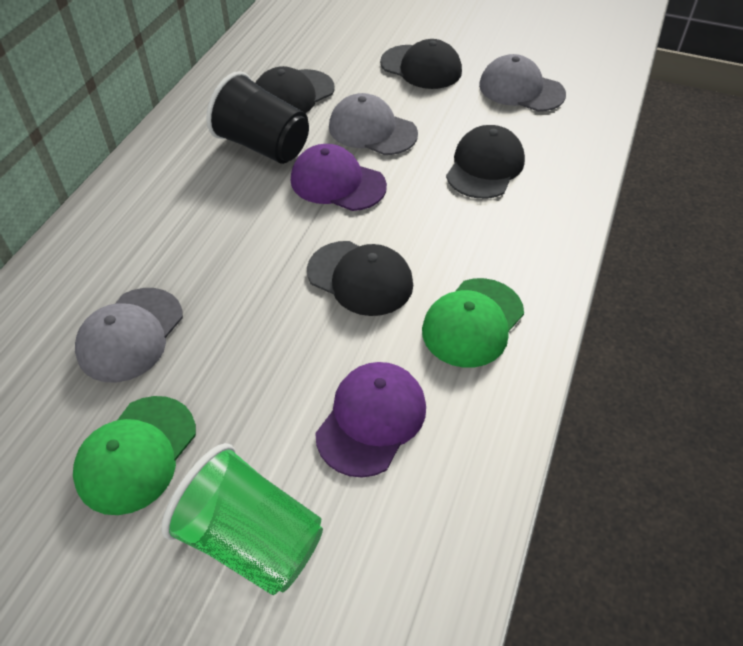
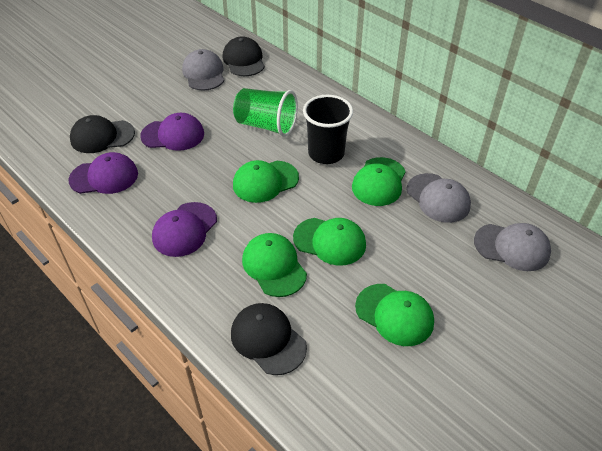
black cap: [256,66,334,113] [307,241,413,316] [380,39,462,89] [446,125,525,199] = 4 -> [70,115,135,153] [223,37,265,76] [231,303,307,375] = 3
green cap: [73,396,196,515] [422,278,524,368] = 2 -> [233,160,299,203] [242,233,307,297] [293,218,366,266] [352,157,406,206] [355,284,434,346] = 5
purple cap: [291,144,387,211] [315,362,426,478] = 2 -> [68,152,138,194] [140,113,204,151] [152,202,217,257] = 3

